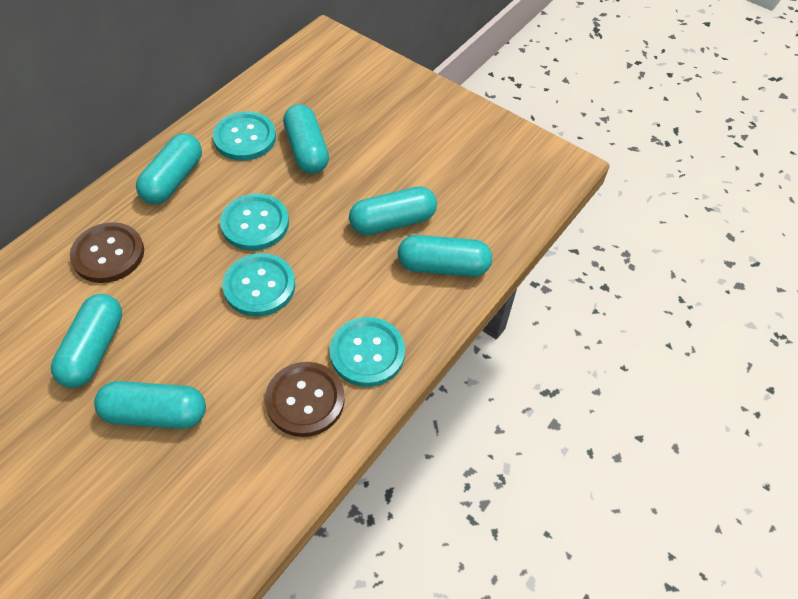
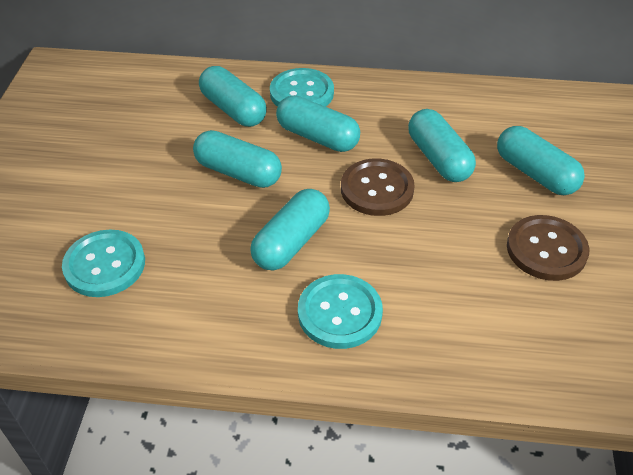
turquoise button: [213,111,276,161] [220,193,289,251] [222,253,295,317] [330,317,405,387] = 4 -> [62,230,145,297] [270,68,334,107] [298,274,383,349] = 3

